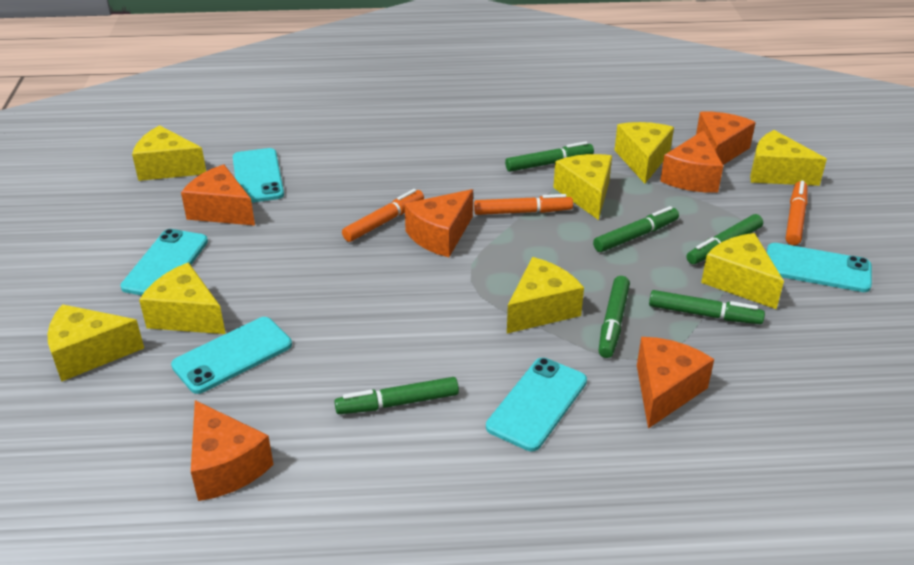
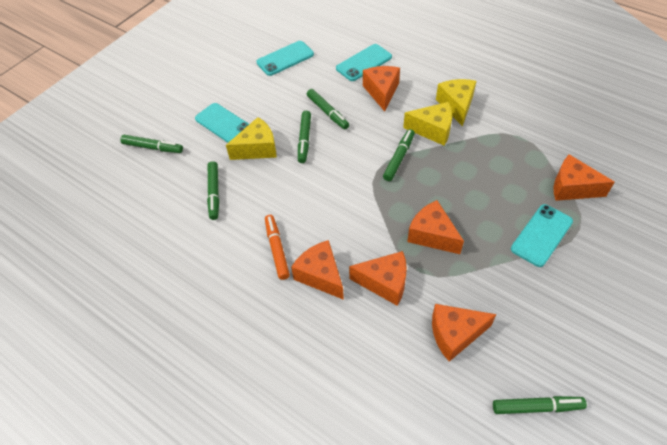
orange marker: [342,189,424,242] [474,194,573,215] [786,181,808,245] = 3 -> [265,215,290,280] = 1
turquoise phone: [121,229,208,295] [171,317,292,394] [233,148,284,203] [486,358,587,451] [767,243,872,292] = 5 -> [195,103,249,143] [257,41,314,76] [336,44,392,81] [511,204,573,267] = 4
yellow cheese: [48,304,144,382] [132,125,206,181] [139,262,226,334] [507,257,584,333] [553,154,612,220] [614,122,674,184] [701,233,784,309] [750,130,827,186] = 8 -> [226,117,277,160] [403,102,452,146] [436,79,476,126] = 3

